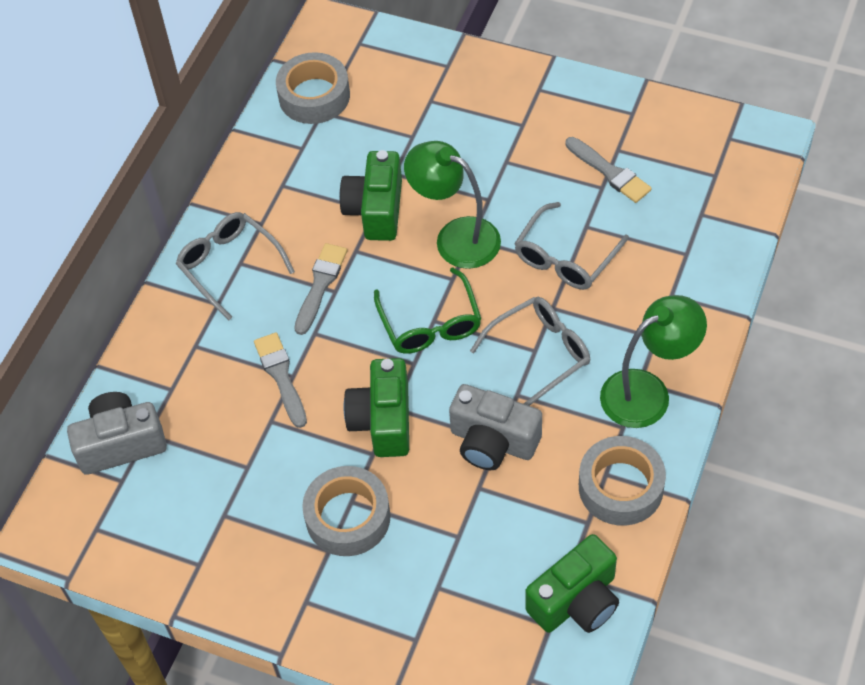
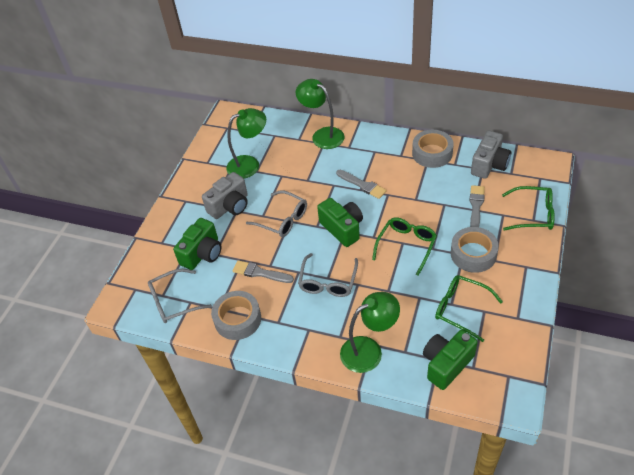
green glasses: [374,268,481,354] = 1 -> [372,218,437,276] [435,275,503,342] [502,186,555,231] = 3
green lamp: [404,141,501,269] [600,295,707,428] = 2 -> [226,108,266,179] [296,79,344,149] [340,292,400,373] = 3

